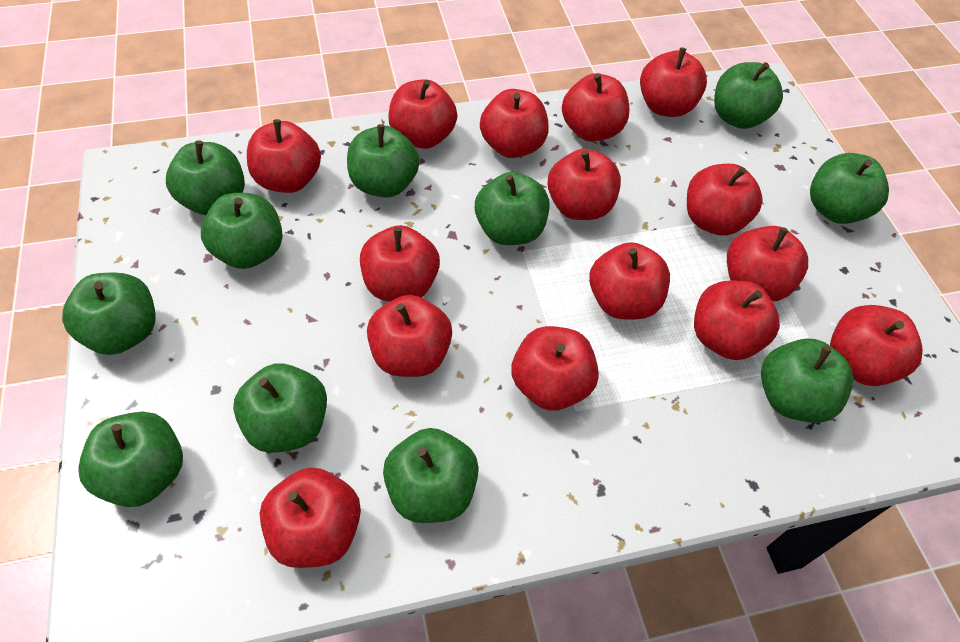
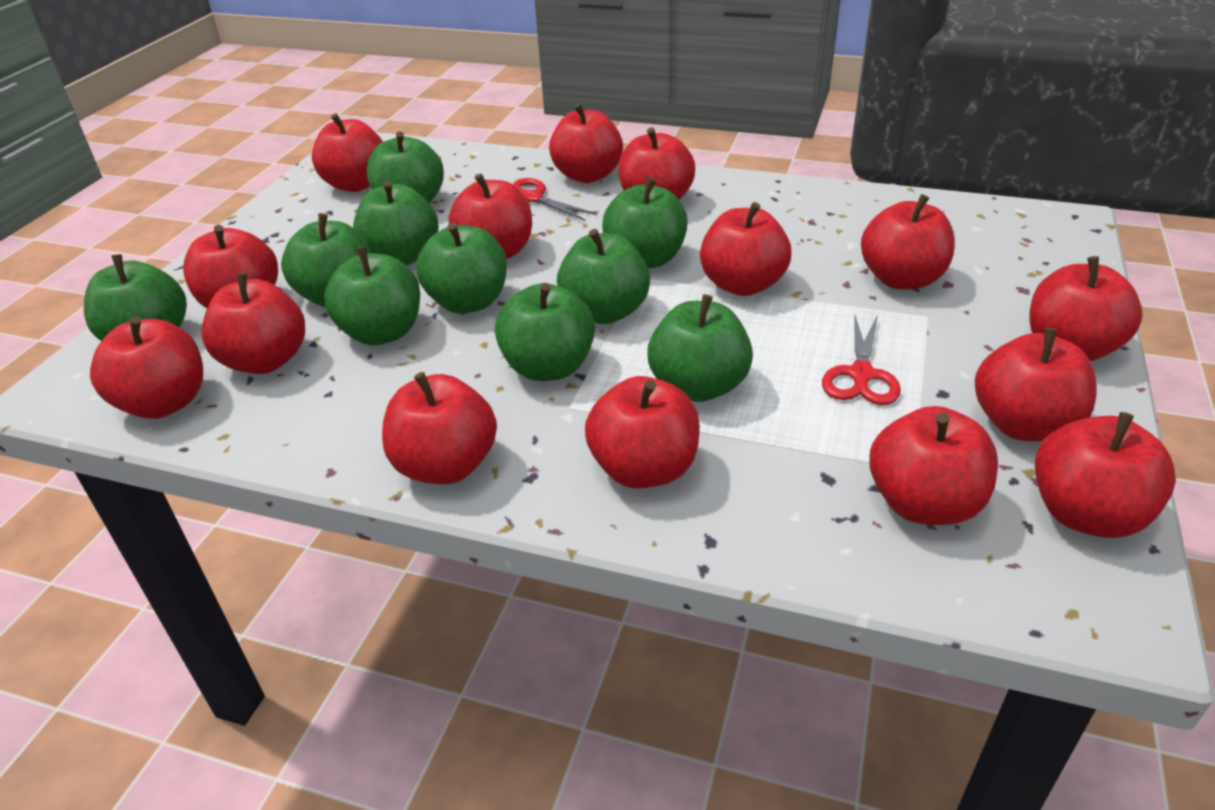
green apple: [62,273,156,355] [78,411,183,507] [166,140,245,215] [201,193,283,269] [233,363,327,453] [347,124,420,198] [383,428,479,523] [475,172,549,245] [714,62,783,129] [761,339,853,423] [810,153,889,224] = 11 -> [84,254,187,341] [281,213,371,307] [324,246,420,345] [353,180,439,266] [366,131,444,203] [416,222,507,314] [495,283,595,381] [557,229,650,324] [602,177,688,268] [647,294,753,402] = 10
red scissors: none = 0 -> [513,178,598,221] [822,314,901,405] = 2

